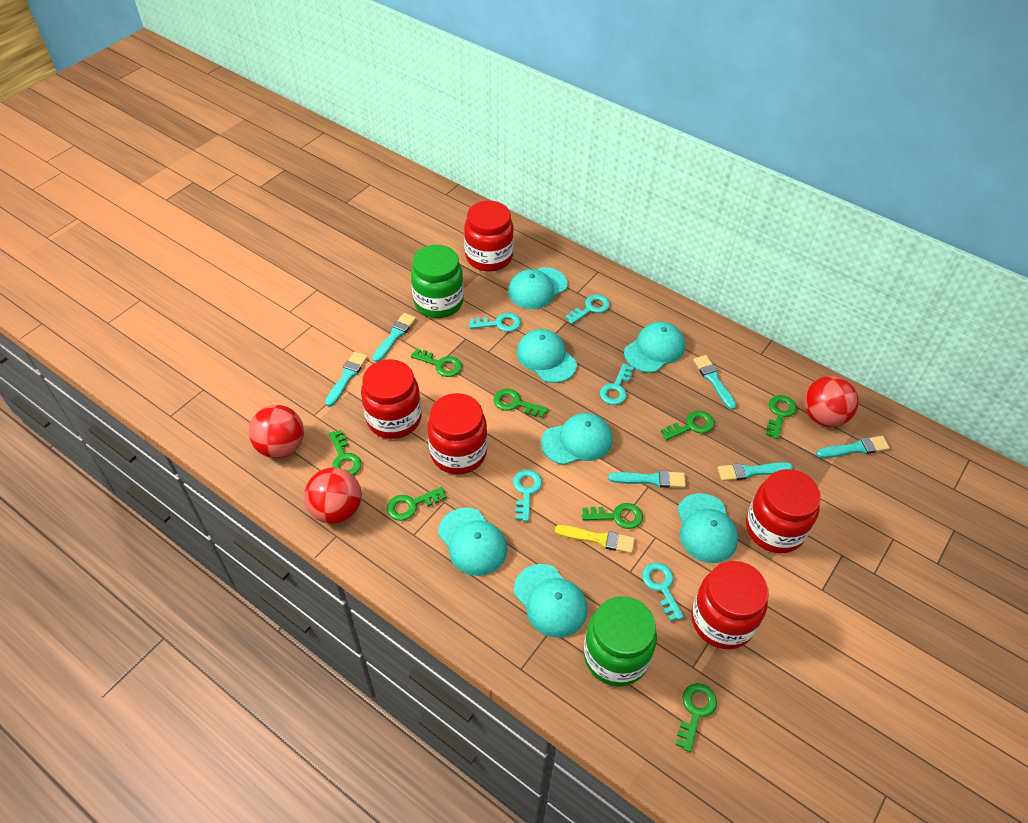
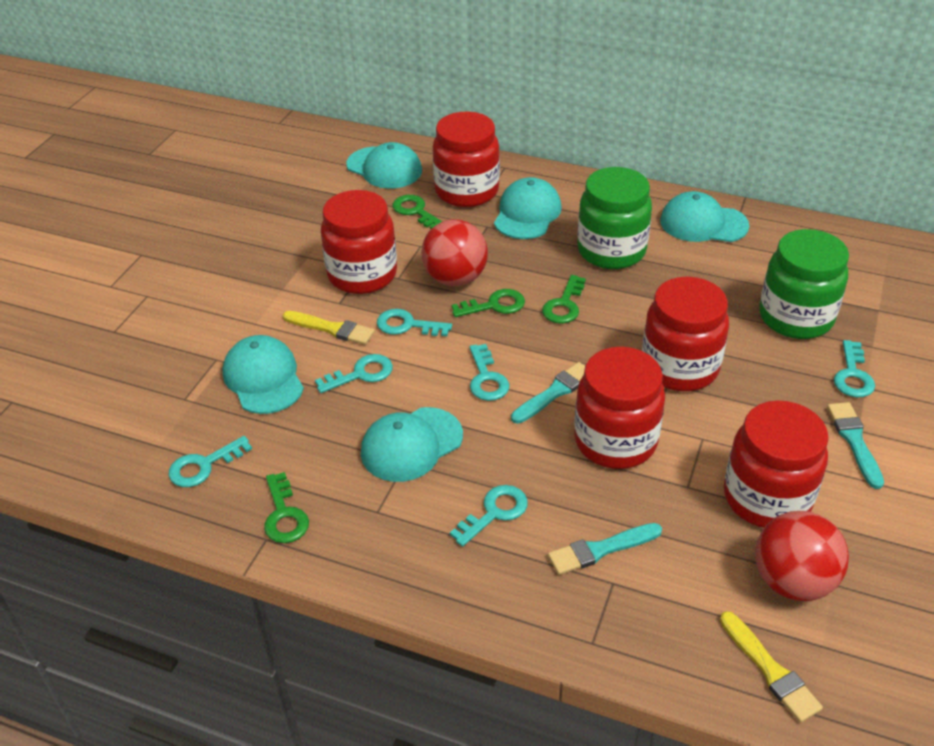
green key: [329,430,361,475] [387,487,446,521] [411,349,462,377] [494,389,548,418] [582,503,643,529] [661,411,714,440] [676,683,717,752] [766,395,796,439] = 8 -> [264,472,309,543] [393,195,443,229] [451,289,525,317] [542,275,586,324] = 4
red ball: [249,405,304,458] [304,468,362,524] [804,376,859,427] = 3 -> [421,219,488,286] [755,511,849,601] = 2
turquoise brush: [325,352,367,406] [372,313,416,362] [608,470,686,488] [693,355,737,410] [717,462,793,481] [816,436,890,458] = 6 -> [511,362,585,424] [548,523,662,575] [827,402,884,489] = 3
turquoise cap: [438,508,507,576] [508,267,567,309] [514,564,587,638] [517,329,577,383] [541,413,612,465] [624,322,685,373] [677,493,738,563] = 7 -> [222,335,304,414] [346,142,422,189] [361,407,463,482] [494,177,562,239] [660,191,749,242] = 5
turquoise key: [469,312,521,332] [513,470,542,522] [565,294,610,324] [600,363,634,405] [642,562,684,621] = 5 -> [169,436,252,487] [315,354,393,393] [377,309,452,336] [450,485,528,547] [470,344,510,401] [834,340,875,398] = 6
yellow brush: [555,525,635,553] = 1 -> [283,311,375,345] [720,611,823,723] = 2

